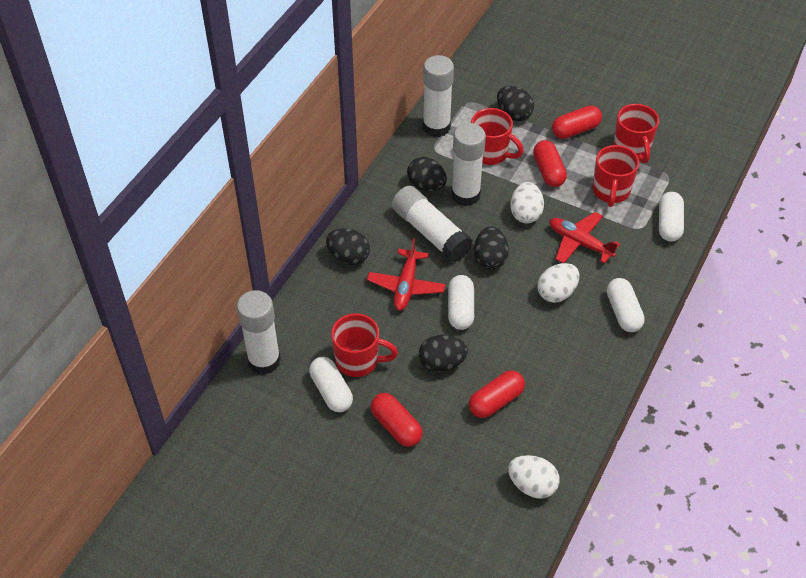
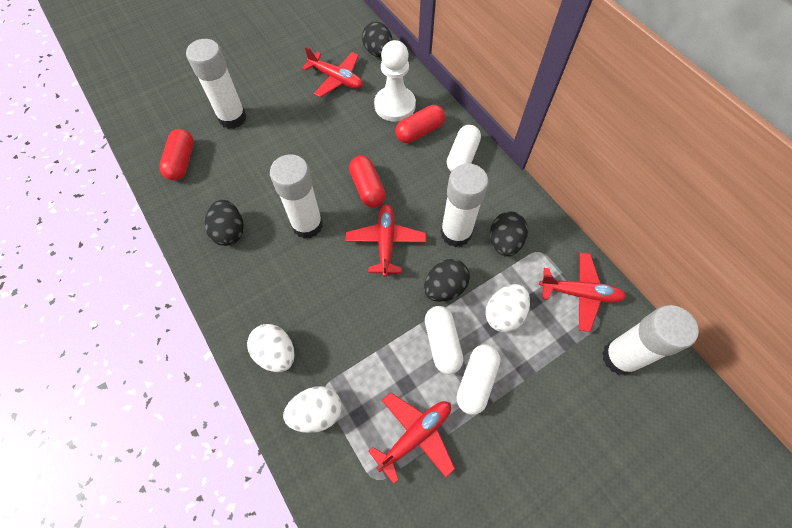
black egg: [326,228,370,265] [407,157,447,192] [419,335,468,372] [474,226,509,270] [497,86,534,121] = 5 -> [205,200,244,246] [362,22,392,57] [424,259,470,302] [490,211,528,257] = 4
red capsule: [371,393,423,447] [469,370,525,418] [533,140,567,187] [552,106,602,139] = 4 -> [159,129,194,181] [349,156,386,208] [395,105,445,143] = 3
red mug: [331,313,398,377] [471,108,524,165] [593,145,639,207] [613,104,659,164] = 4 -> none = 0
red plane: [367,238,445,311] [550,212,620,264] = 2 -> [302,47,363,98] [346,204,426,277] [368,392,455,484] [539,252,626,332] = 4
white capsule: [309,357,353,412] [448,275,474,330] [607,278,645,332] [659,192,684,242] = 4 -> [425,306,463,374] [447,125,481,172] [456,345,500,415] = 3
white pawn: none = 0 -> [374,40,416,122] = 1

